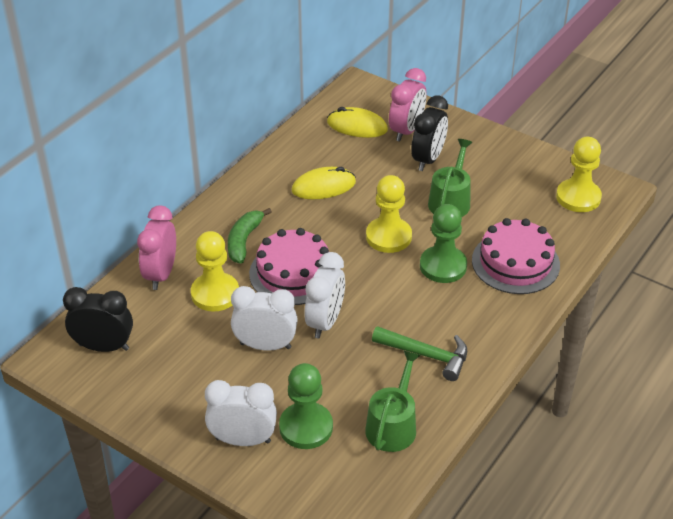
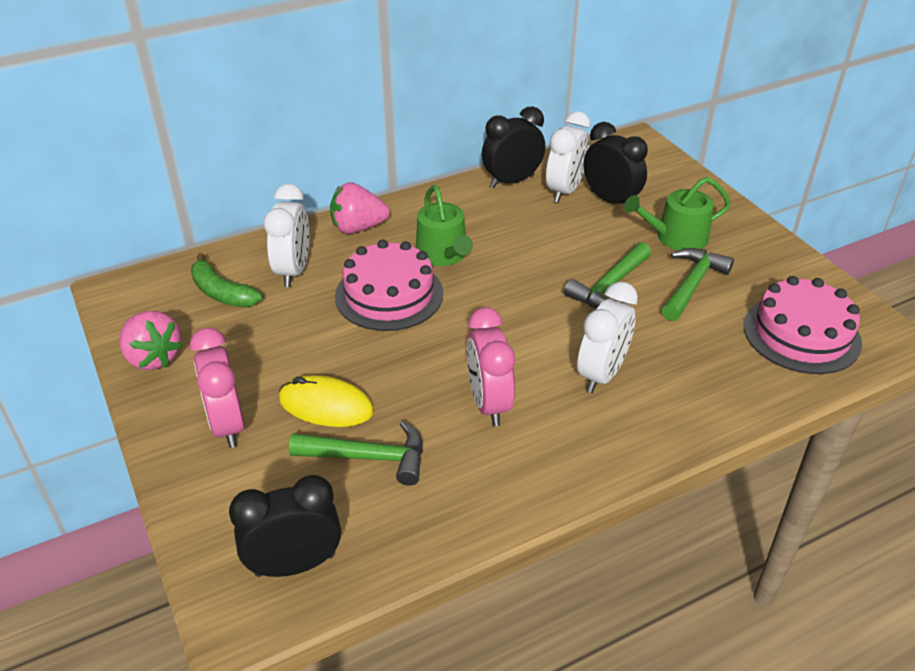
black clock: [63,287,133,352] [411,95,448,171] = 2 -> [229,475,341,577] [482,106,545,188] [584,122,648,204] = 3
green hammer: [372,326,467,381] = 1 -> [289,421,423,486] [564,242,651,309] [662,248,734,321] = 3
green pawn: [279,363,333,449] [420,204,467,283] = 2 -> none = 0
pink strawberry: none = 0 -> [119,311,183,370] [330,182,390,234] = 2
yellow mouse: [292,167,356,199] [327,107,388,138] = 2 -> [279,375,374,427] = 1
yellow pawn: [191,231,239,311] [366,175,412,253] [556,137,602,212] = 3 -> none = 0

